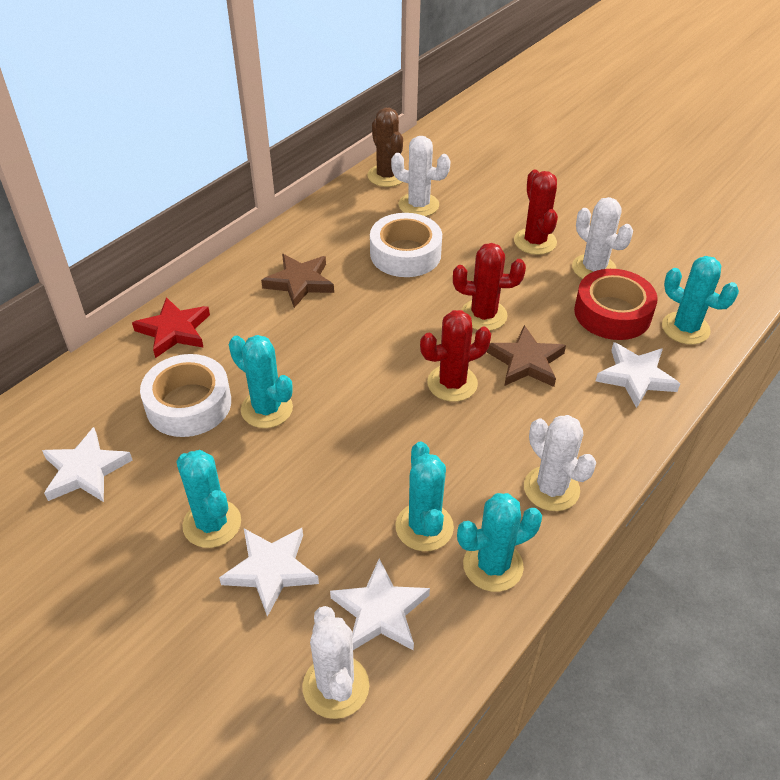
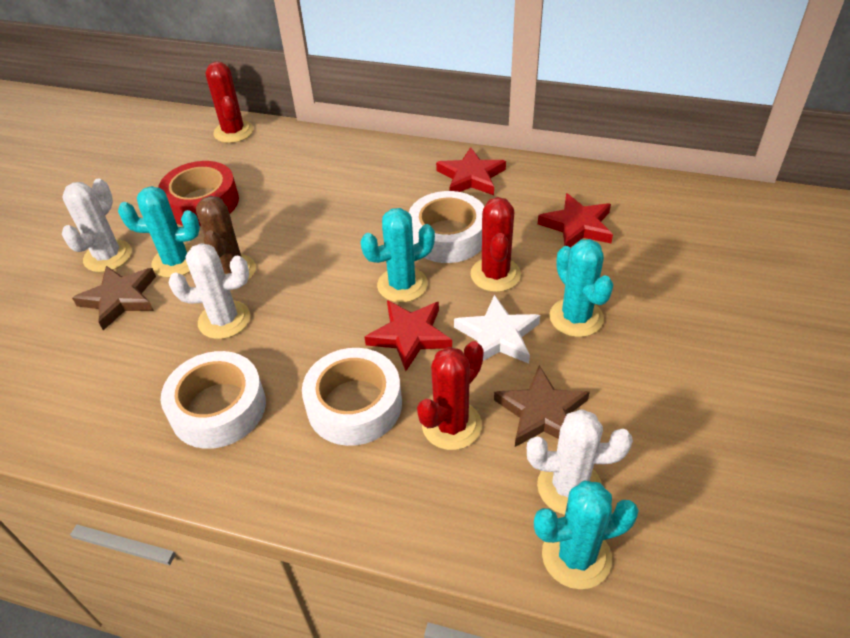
red star: [132,297,210,358] = 1 -> [365,300,452,371] [436,147,506,195] [538,193,613,247] = 3
turquoise cactus: [176,450,241,548] [229,335,293,428] [396,442,454,551] [457,493,542,592] [662,256,739,345] = 5 -> [118,186,200,278] [360,208,435,303] [534,480,639,589] [549,239,613,337] = 4
white cactus: [302,606,369,719] [391,136,451,216] [524,415,597,511] [572,197,633,279] = 4 -> [62,178,132,272] [169,243,250,339] [527,409,633,515] = 3
white star: [42,427,132,502] [219,528,319,617] [330,559,430,651] [596,342,680,408] = 4 -> [454,295,540,363] = 1
white tape: [140,354,231,437] [370,213,442,277] = 2 -> [161,351,266,449] [302,348,402,446] [408,191,485,263] = 3

